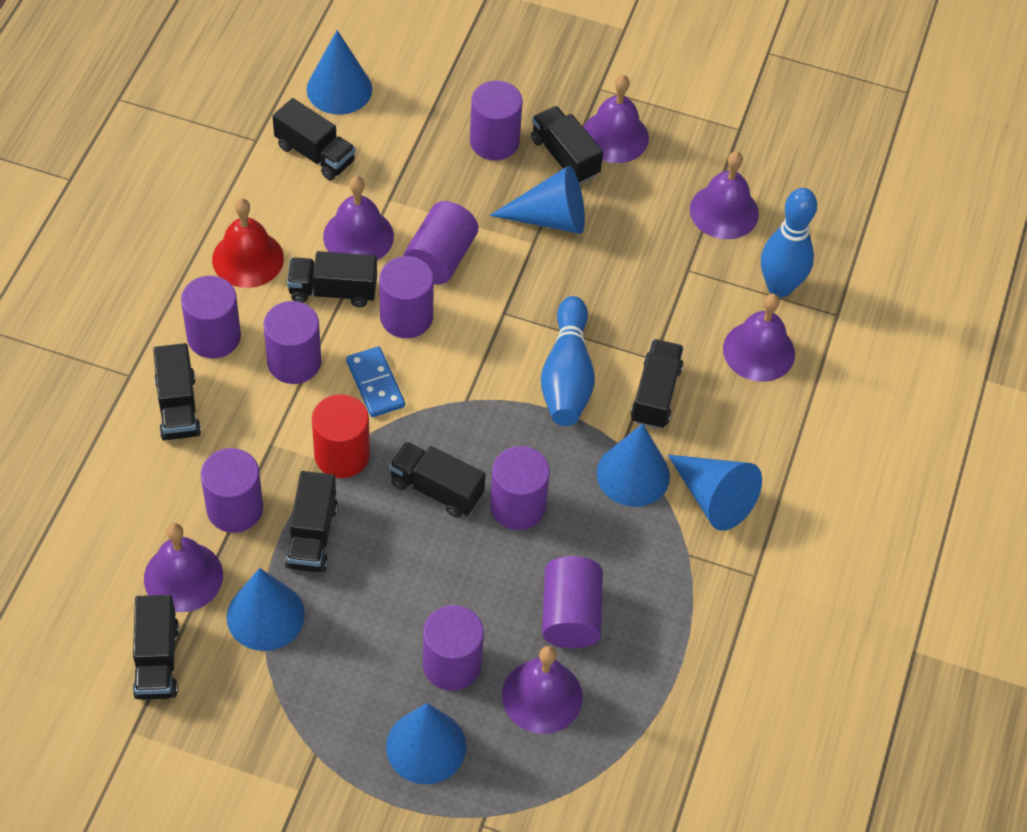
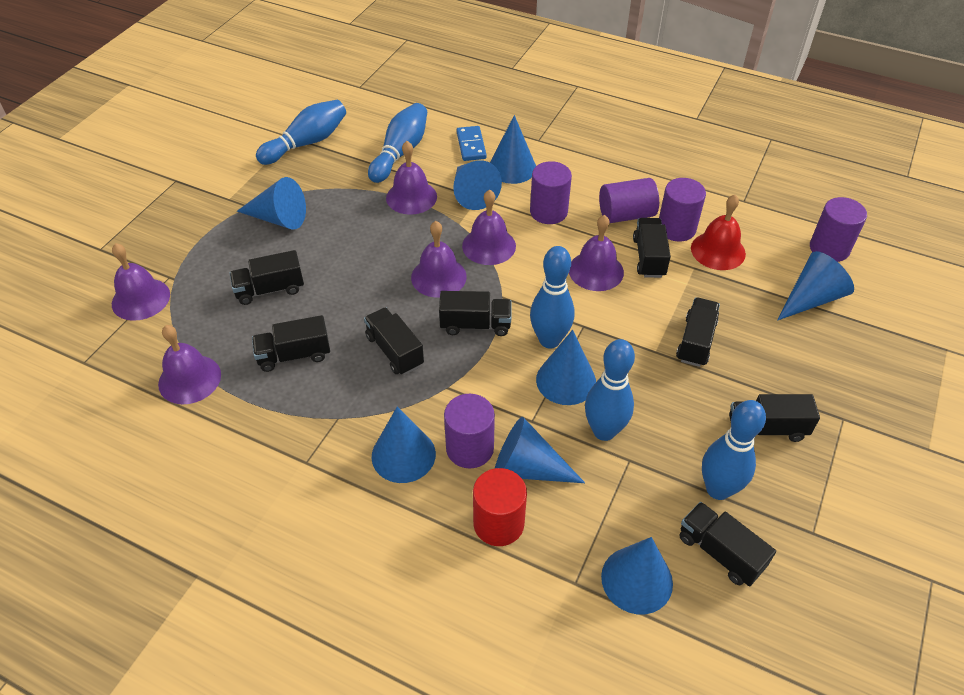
blue bowling pin: [541,296,595,426] [761,188,817,297] = 2 -> [256,100,346,165] [368,103,427,183] [530,246,574,349] [585,339,635,441] [702,400,766,500] = 5
blue cone: [227,568,305,651] [306,30,372,115] [386,703,466,784] [490,166,585,234] [596,424,670,507] [668,455,762,531] = 6 -> [237,177,306,230] [372,406,436,483] [453,160,502,210] [490,115,536,184] [495,417,585,483] [536,330,596,405] [601,537,673,614] [777,251,854,321] = 8
purple cylinder: [181,276,241,359] [201,448,263,533] [263,301,321,384] [379,256,434,338] [403,201,478,285] [423,605,484,691] [470,81,523,160] [490,446,550,530] [542,556,603,648] = 9 -> [444,394,495,468] [530,161,572,224] [599,178,659,223] [659,178,706,242] [810,197,867,262] = 5

